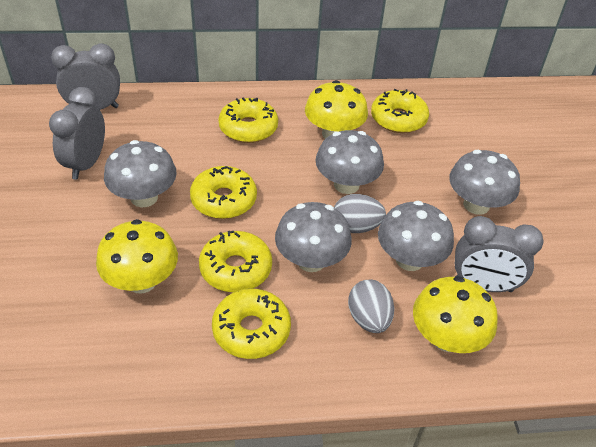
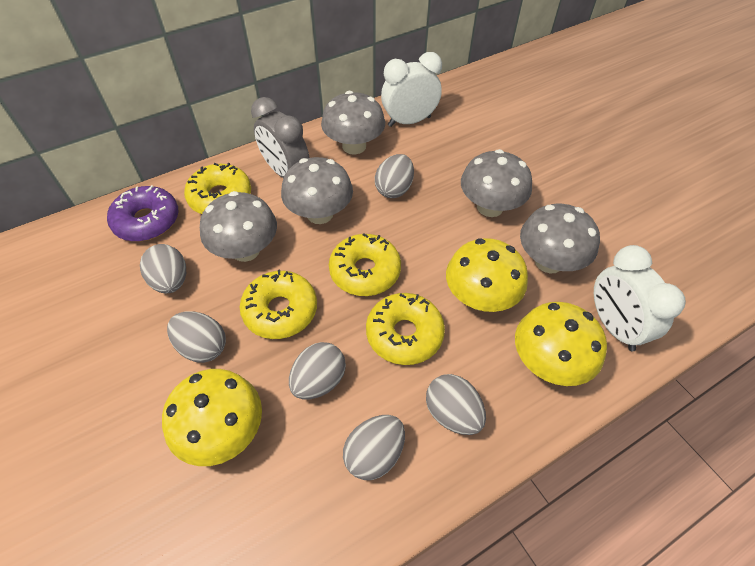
grey clock: [49,87,105,180] [51,43,120,110] [455,216,544,292] = 3 -> [251,97,309,178] = 1
grey egg: [334,194,386,233] [348,280,394,333] = 2 -> [140,244,186,293] [167,312,226,363] [289,342,346,400] [343,415,405,480] [375,154,414,198] [426,374,486,435] = 6
purple donut: none = 0 -> [107,185,178,242] = 1
white clock: none = 0 -> [381,52,442,127] [594,245,686,351] = 2
yellow donut: [190,166,257,219] [199,231,272,292] [212,289,291,359] [218,97,278,143] [371,89,429,133] = 5 -> [184,163,251,214] [240,270,317,339] [329,233,401,296] [366,293,445,365] = 4

